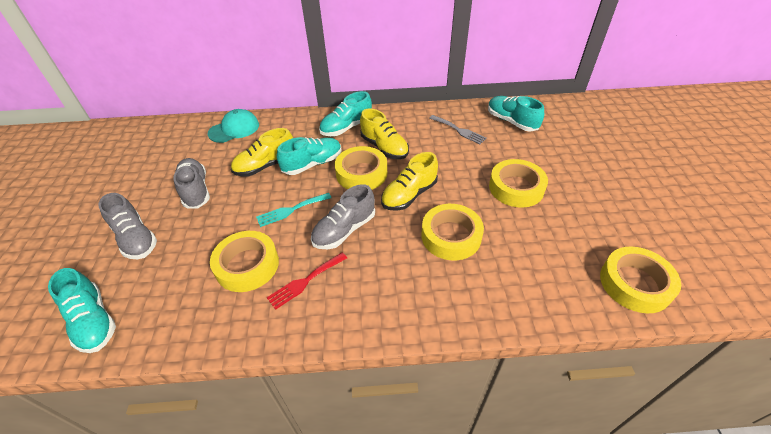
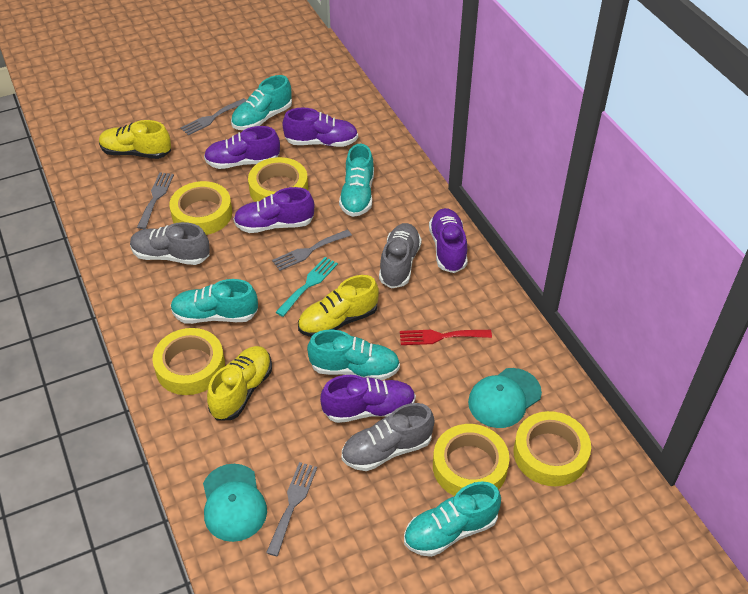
grey fork: [429,115,487,144] = 1 -> [137,172,174,229] [180,98,247,135] [266,462,317,556] [272,229,352,271] = 4
purple shoe: none = 0 -> [204,126,280,169] [234,187,314,233] [282,108,358,147] [320,375,416,423] [429,208,468,273] = 5
turquoise cap: [207,109,259,143] = 1 -> [203,464,267,542] [468,368,542,428] = 2
turquoise shoe: [48,268,116,353] [277,137,342,175] [319,91,372,136] [488,96,544,131] = 4 -> [171,279,258,324] [231,75,292,130] [307,330,400,380] [339,144,374,217] [404,481,501,557] = 5

